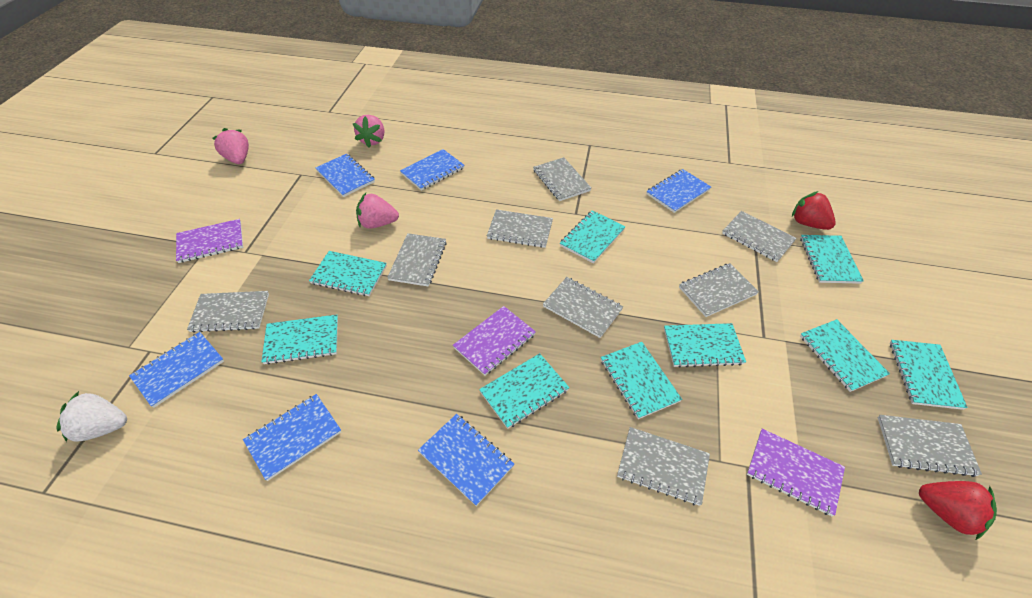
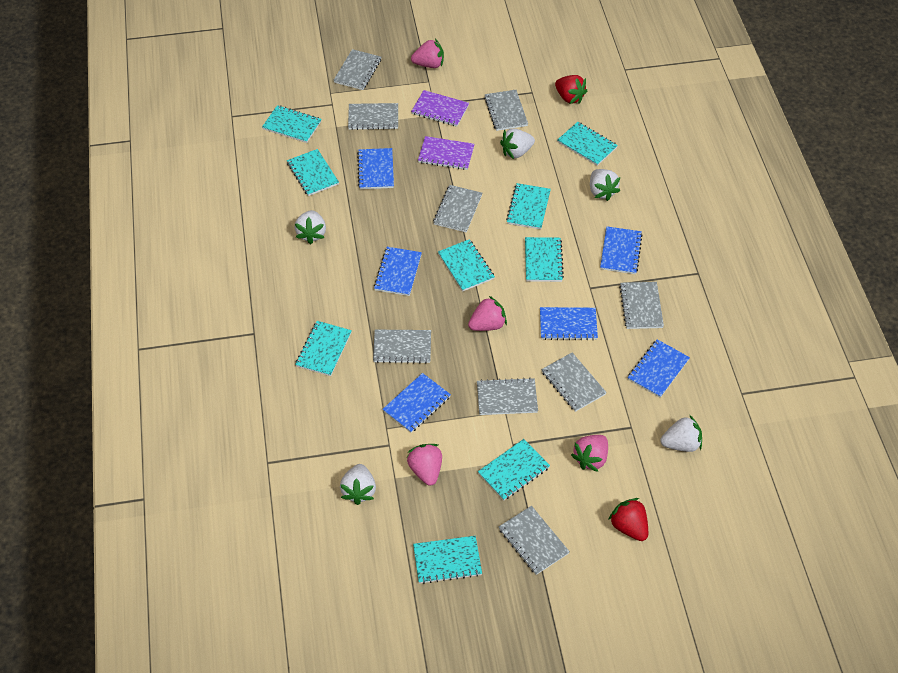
pink strawberry: [212,128,249,164] [353,115,384,148] [356,193,399,229] = 3 -> [407,444,442,486] [411,39,444,68] [468,296,507,331] [571,435,608,472] = 4
purple notebook: [176,219,243,263] [453,306,536,376] [747,429,845,516] = 3 -> [411,90,469,127] [418,136,474,170] = 2
white strawberry: [56,391,127,442] = 1 -> [295,210,326,244] [340,464,376,505] [500,128,535,159] [590,169,620,201] [660,415,702,452] = 5

